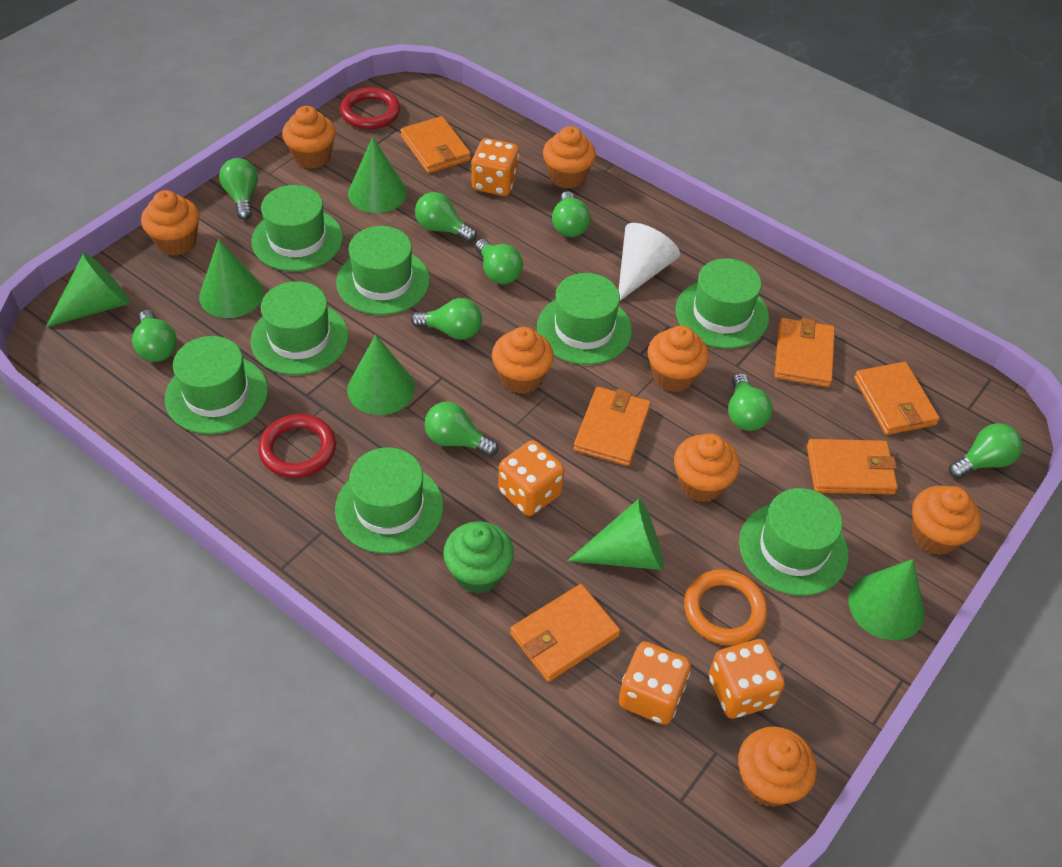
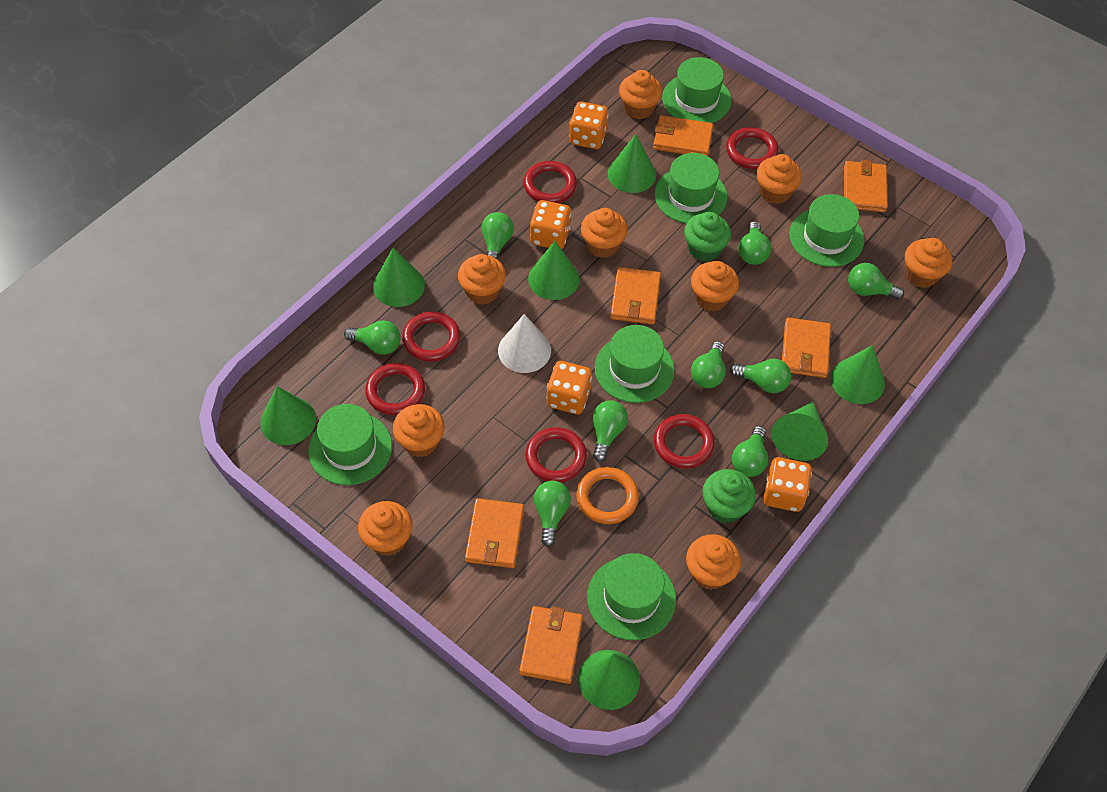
green cone: [46,253,130,327] [199,239,264,318] [347,335,415,415] [348,137,407,213] [567,498,664,570] [848,559,924,640] = 6 -> [260,386,316,445] [373,248,425,307] [528,241,580,300] [578,650,640,710] [608,134,656,193] [772,402,828,461] [831,345,885,404] = 7
green cupcake: [443,521,514,594] = 1 -> [684,212,731,262] [702,469,756,523] = 2
green hat: [165,336,268,434] [250,281,349,375] [251,185,343,272] [335,447,444,554] [336,226,430,315] [537,273,632,365] [675,258,769,349] [739,488,848,596] = 8 -> [308,404,392,485] [587,553,676,640] [595,325,675,403] [654,153,727,224] [662,57,732,123] [789,194,864,267] = 6
orange cupcake: [141,190,200,256] [282,106,336,169] [492,327,554,394] [543,126,596,189] [648,326,709,392] [674,434,740,502] [738,727,817,807] [912,486,981,555] = 8 -> [358,501,412,556] [393,404,445,457] [458,254,506,305] [581,208,628,258] [619,70,662,119] [686,534,741,590] [691,261,739,311] [757,154,802,204] [905,238,953,288] = 9
red ring: [258,414,336,478] [340,87,400,129] = 2 -> [365,363,425,415] [402,311,460,362] [523,161,577,203] [525,427,587,482] [654,414,715,469] [726,127,779,169] = 6

